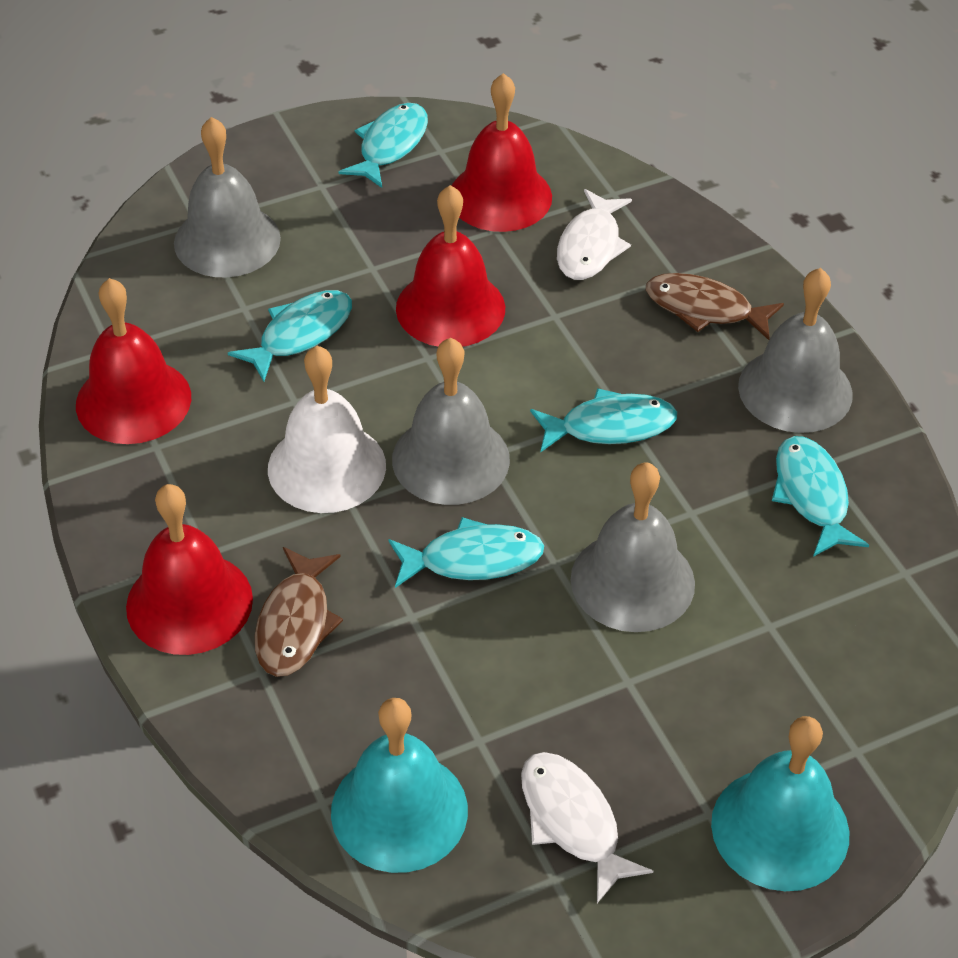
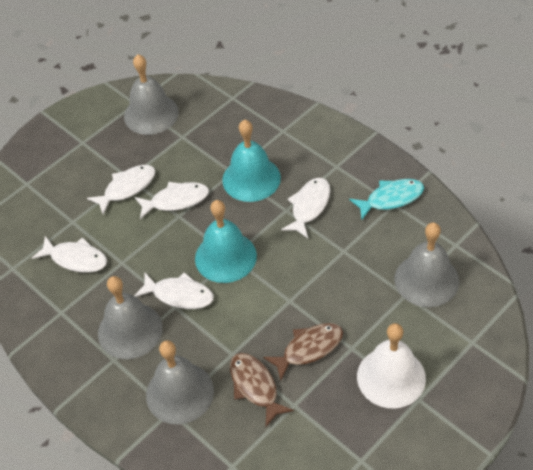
red bell: [76,278,191,444] [126,484,253,655] [396,185,505,347] [452,73,552,232] = 4 -> none = 0
turquoise fish: [228,290,352,382] [339,103,428,188] [389,517,544,588] [530,388,677,452] [772,436,869,557] = 5 -> [349,179,424,220] = 1
white fish: [521,752,653,903] [557,189,632,280] = 2 -> [32,236,107,273] [87,165,155,214] [134,272,214,309] [135,182,209,219] [281,178,331,238] = 5

